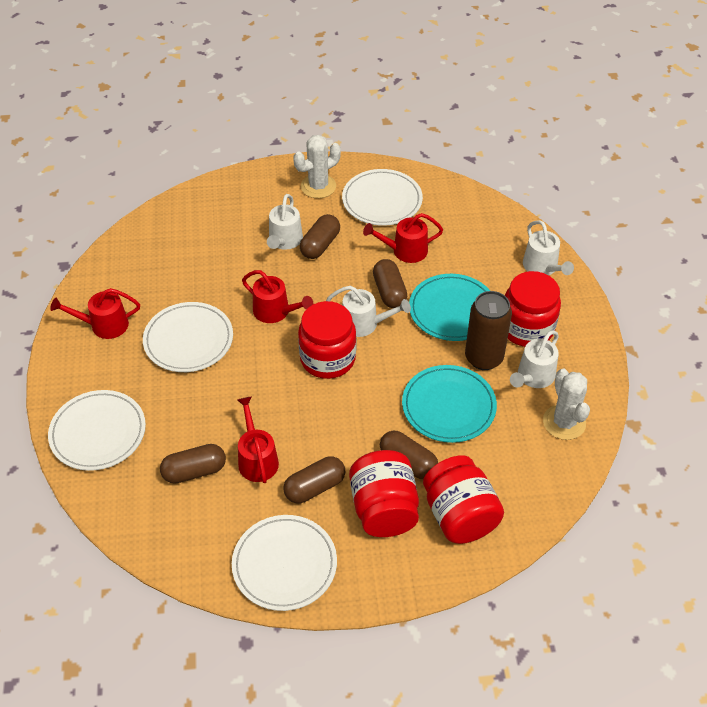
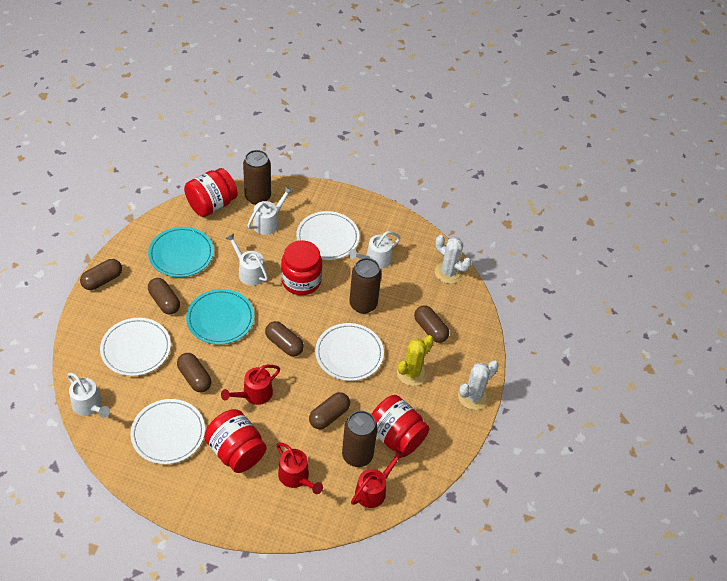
brown can: [465,291,512,370] = 1 -> [243,150,271,205] [342,411,377,467] [350,258,381,314] = 3
brown capsule: [160,444,226,484] [283,456,345,503] [300,214,340,259] [373,259,407,308] [380,431,438,479] = 5 -> [80,259,122,290] [148,278,180,314] [177,353,211,392] [265,321,304,357] [309,392,350,429] [414,305,449,343] = 6
red watering can: [50,288,140,339] [237,396,279,483] [242,270,313,323] [363,213,443,263] = 4 -> [221,365,280,405] [276,442,323,494] [351,449,405,508] = 3
yellow cactus: none = 0 -> [397,335,434,386] = 1

